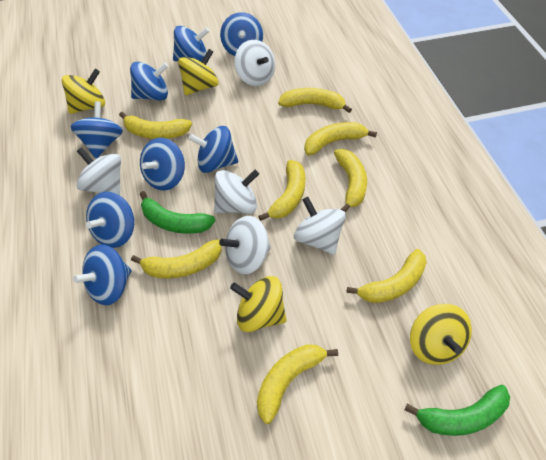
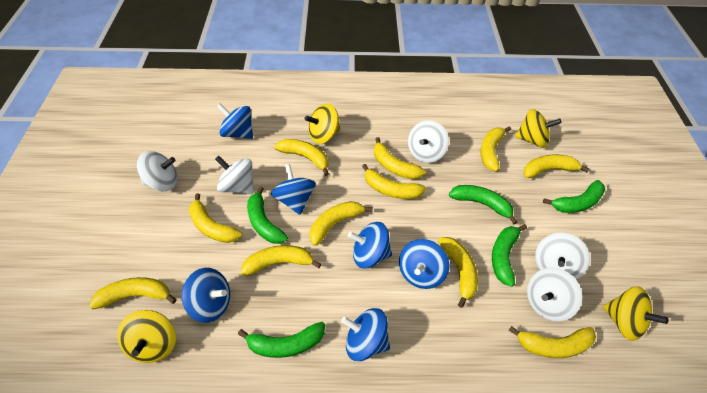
blue spinning top: [71,101,123,159] [73,244,132,305] [86,192,134,248] [130,62,169,101] [140,138,185,191] [173,26,209,62] [188,126,238,173] [220,12,263,56] = 8 -> [182,268,230,323] [217,104,253,139] [271,164,316,215] [341,308,390,361] [348,222,392,268] [399,239,449,289] = 6
green banana: [140,191,215,234] [405,385,510,436] = 2 -> [238,322,325,358] [247,186,288,244] [449,185,517,224] [492,224,527,287] [543,180,605,213] = 5
yellow banana: [119,112,192,139] [131,239,222,278] [257,344,338,424] [258,160,305,221] [278,88,352,113] [304,122,377,155] [334,149,367,212] [346,249,427,303] = 8 -> [89,277,177,309] [189,193,242,243] [241,245,321,276] [275,139,329,176] [310,201,373,246] [362,164,426,199] [374,137,426,179] [438,237,478,308] [480,126,511,171] [509,326,596,358] [523,155,589,178] = 11

